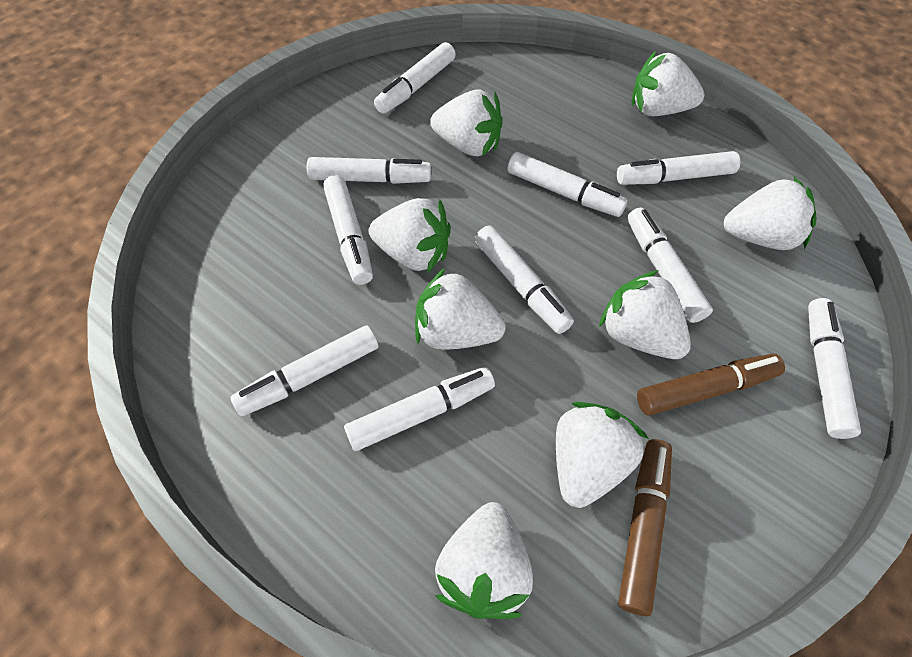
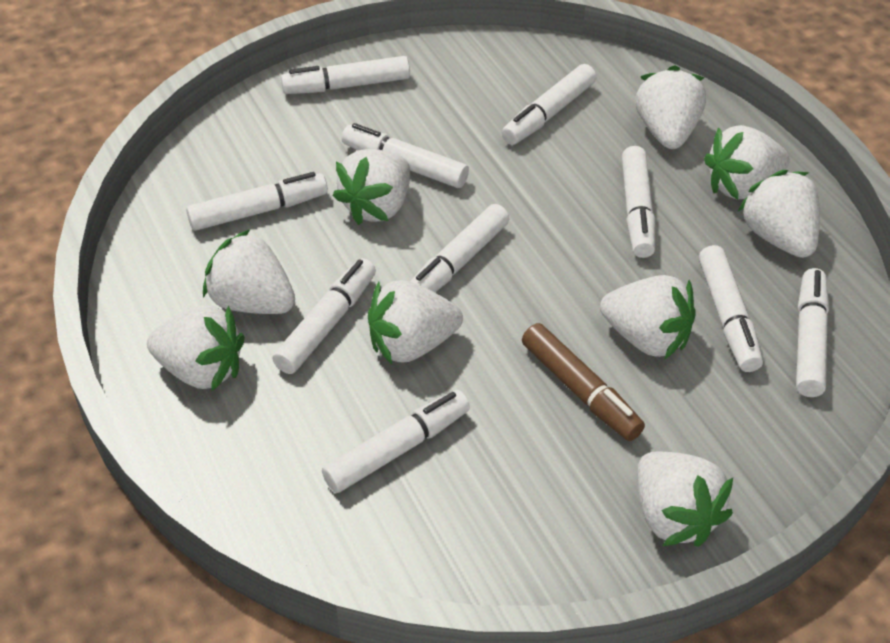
brown marker: [618,439,672,616] [637,354,785,416] = 2 -> [522,323,645,441] = 1
white strawberry: [369,198,451,273] [415,268,506,350] [430,90,503,156] [435,502,533,619] [556,402,649,508] [599,270,691,359] [631,51,704,116] [724,177,817,250] = 8 -> [147,305,245,391] [203,229,295,314] [333,149,410,225] [368,280,463,364] [600,275,696,360] [635,65,706,149] [637,452,733,547] [704,125,790,200] [738,170,820,258] = 9

